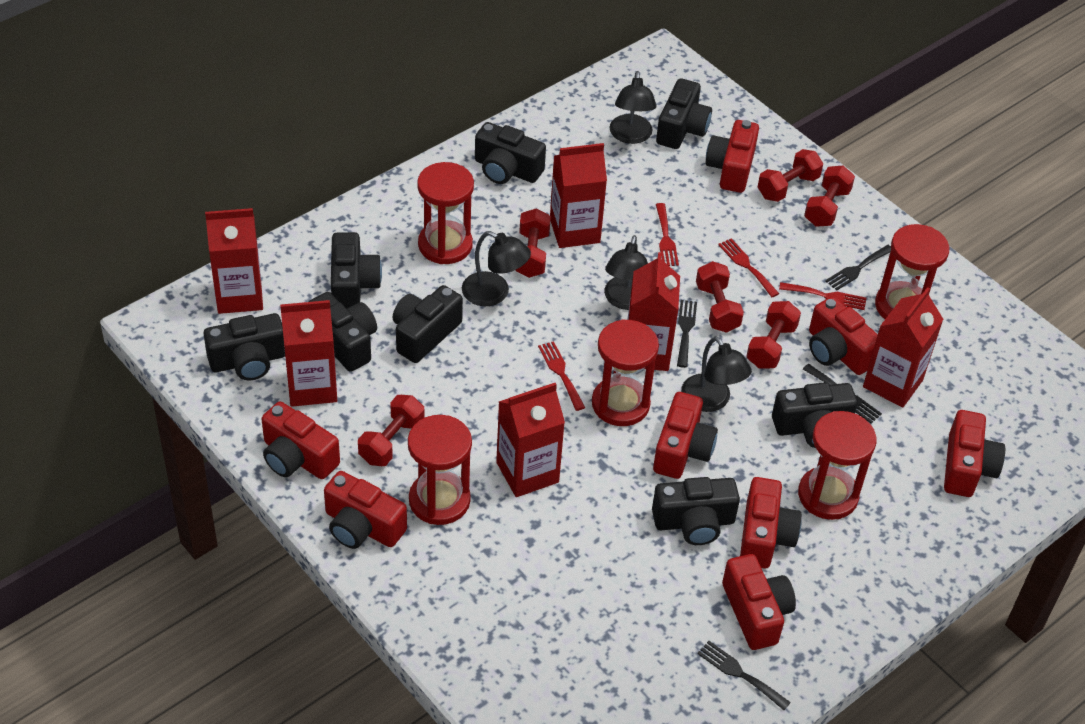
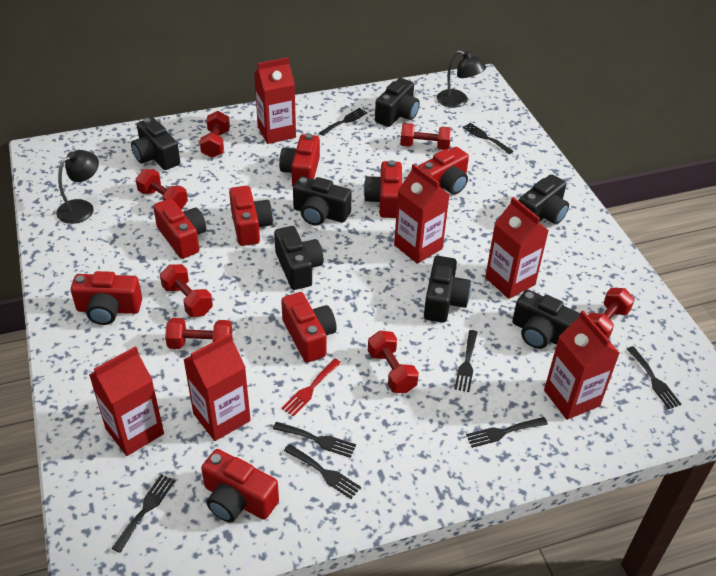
black camera: [204,313,285,380] [308,292,377,372] [331,232,382,308] [393,285,463,363] [475,122,546,184] [652,477,740,545] [656,78,712,149] [772,382,857,448] = 8 -> [131,118,180,170] [274,226,324,290] [293,176,352,225] [375,78,420,127] [424,256,471,323] [512,289,580,349] [519,174,569,224] = 7
black fork: [677,300,697,368] [697,641,791,710] [803,364,882,423] [825,245,891,291] = 4 -> [112,474,175,553] [273,422,356,458] [284,444,361,499] [319,108,368,136] [454,330,478,392] [462,123,513,154] [466,417,548,448] [627,346,682,409] = 8
black lamp: [462,231,531,306] [604,235,648,310] [609,71,657,144] [681,336,752,412] = 4 -> [56,150,99,224] [437,51,486,108] = 2
red dumbbell: [358,395,424,466] [515,208,551,278] [696,261,744,333] [746,301,801,369] [758,149,823,202] [804,165,855,227] = 6 -> [136,169,188,210] [160,264,213,317] [165,318,232,349] [200,111,230,158] [368,331,419,393] [400,123,451,150] [588,288,635,338] = 7
red fork: [538,341,585,411] [656,203,679,266] [718,239,779,297] [779,282,866,310] = 4 -> [282,359,341,416] = 1
red hourglass: [408,415,472,525] [417,162,474,264] [592,319,659,426] [798,411,877,520] [875,224,949,319] = 5 -> none = 0

